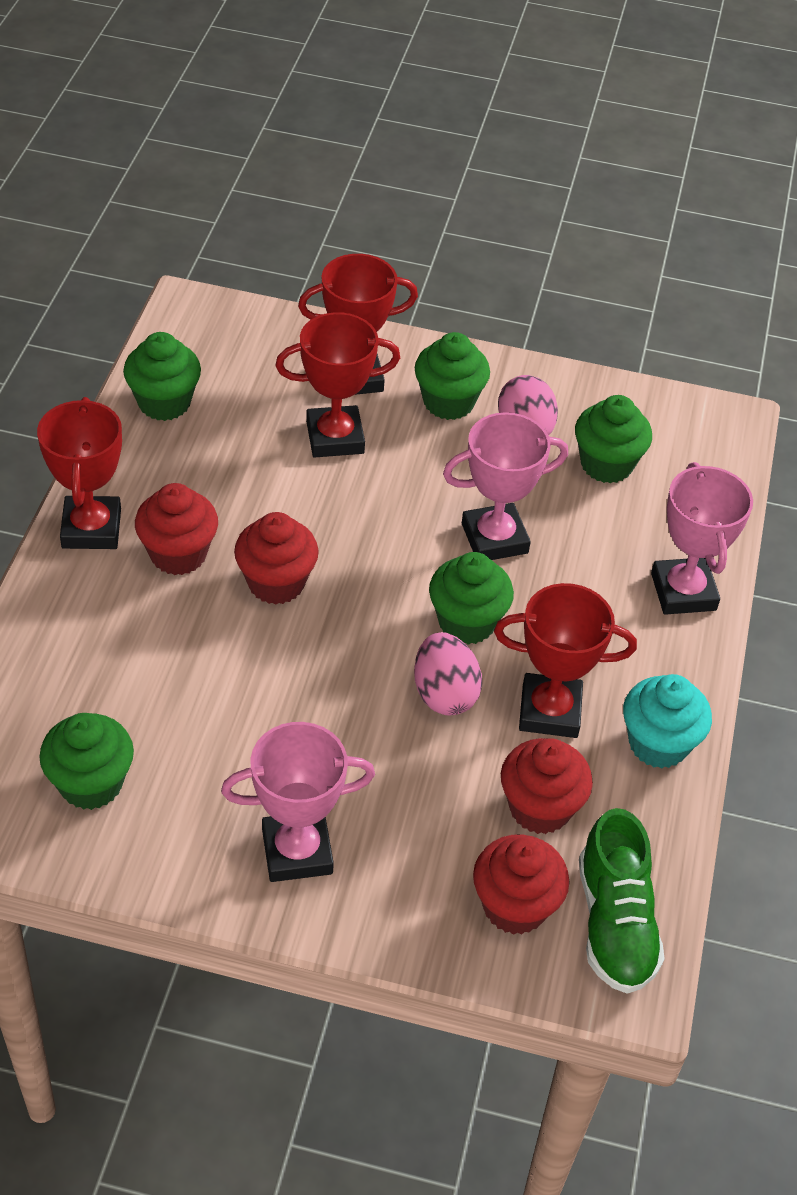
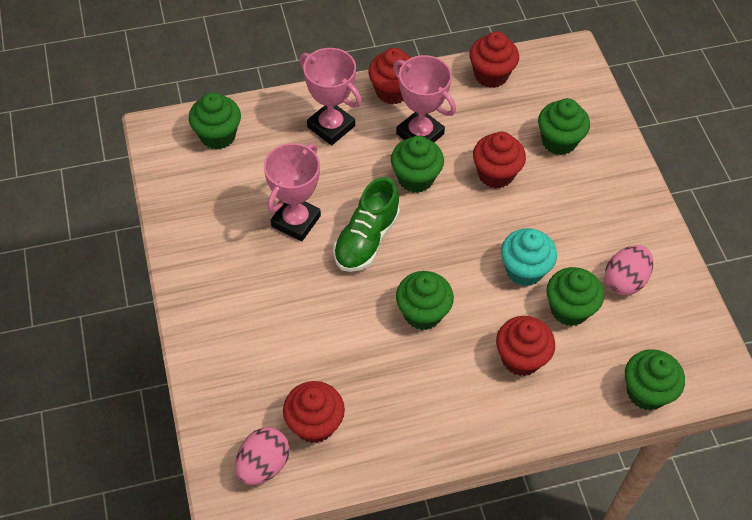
green cupcake: [39,713,134,810] [123,332,201,421] [415,332,490,420] [429,552,514,645] [575,395,652,484] = 5 -> [189,92,241,150] [391,136,444,193] [396,271,454,330] [538,98,590,155] [546,267,604,326] [625,349,685,410] = 6
red cupcake: [135,483,218,575] [234,512,319,605] [473,835,569,935] [501,738,593,834] = 4 -> [283,381,345,443] [368,48,412,104] [469,31,519,88] [473,132,526,189] [496,316,555,376] = 5
red trophy: [37,397,122,549] [276,312,400,458] [298,254,418,395] [494,583,637,738] = 4 -> none = 0

